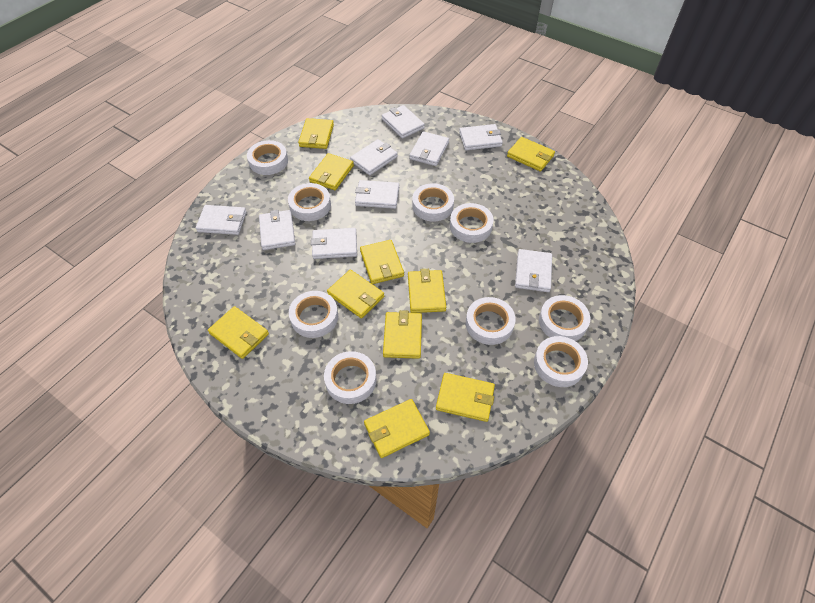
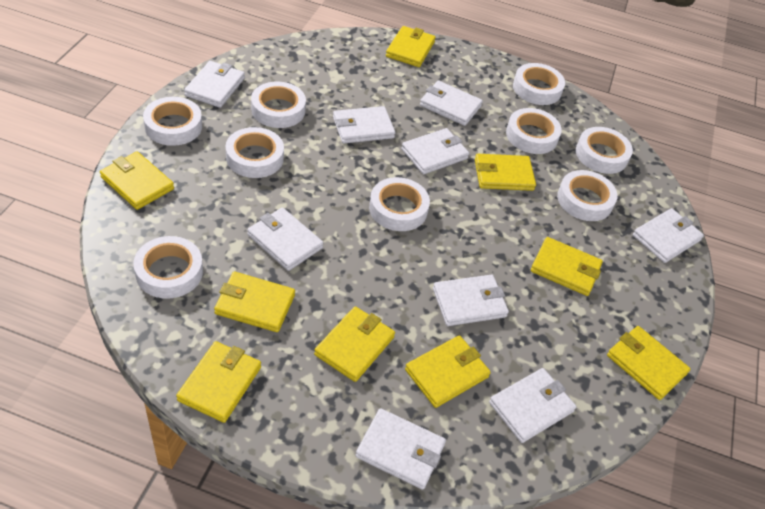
yellow wallet: [208,306,269,359] [298,118,334,149] [309,153,354,190] [327,270,384,318] [360,240,404,284] [364,399,430,458] [383,310,422,359] [408,269,446,313] [436,373,495,422] [507,137,555,171] = 10 -> [100,152,174,210] [176,341,261,423] [214,272,295,332] [314,306,395,382] [386,26,436,67] [405,335,491,408] [475,154,536,191] [531,237,603,296] [607,326,690,400] = 9

